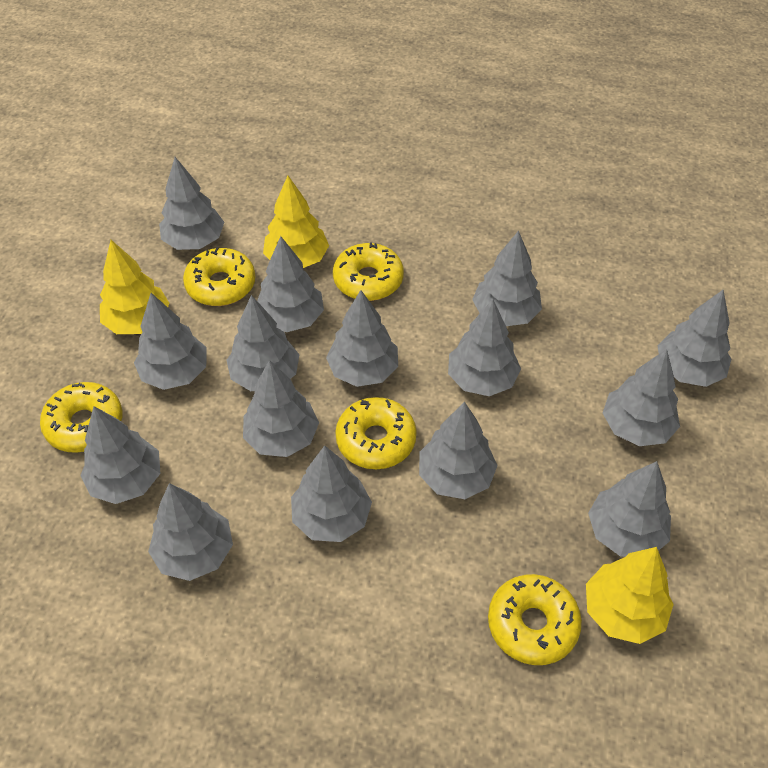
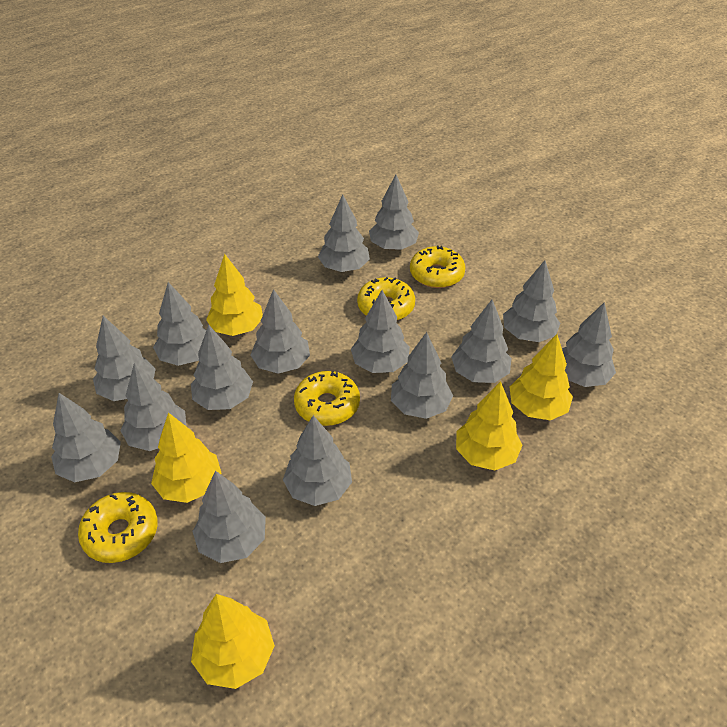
yellow donut: [40,382,122,453] [183,247,256,306] [333,243,404,301] [335,397,417,469] [488,574,582,665] = 5 -> [78,492,158,563] [294,371,360,426] [357,277,415,320] [410,246,465,288] = 4
yellow tree: [100,240,169,334] [263,176,329,268] [586,547,674,644] = 3 -> [151,412,221,503] [191,594,275,689] [206,254,263,336] [456,381,523,470] [509,334,573,420] = 5

